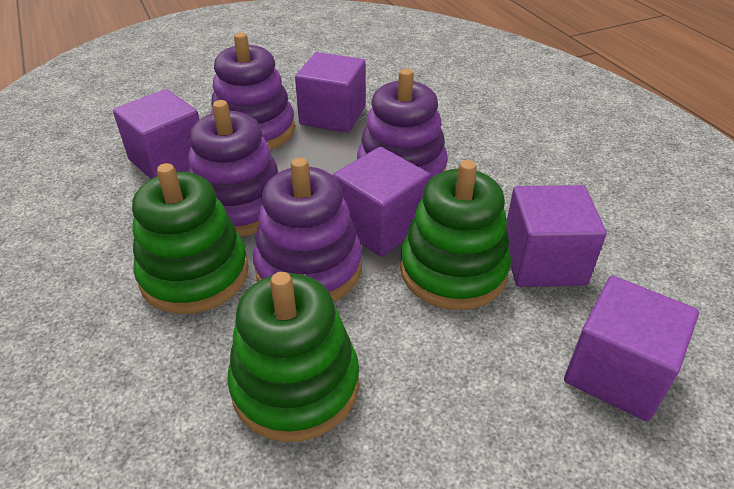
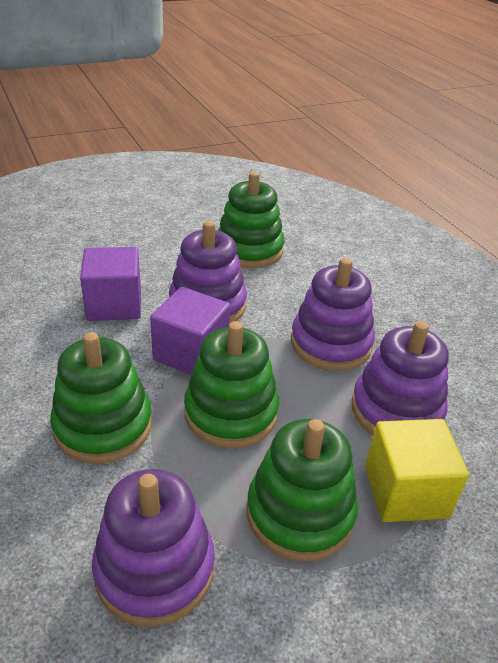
green stacking toy: [132,163,249,314] [227,272,359,442] [400,160,511,310] = 3 -> [50,332,152,464] [184,321,279,449] [218,172,285,268] [247,419,358,562] = 4
purple cube: [113,89,199,179] [295,52,366,133] [333,147,430,257] [506,185,607,287] [564,276,699,421] = 5 -> [80,247,141,321] [150,287,230,375] = 2
yellow cube: none = 0 -> [365,419,469,522] = 1

